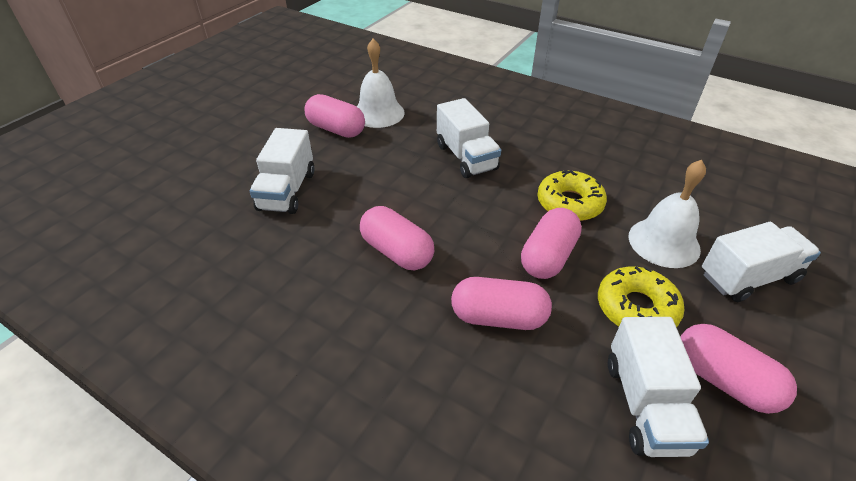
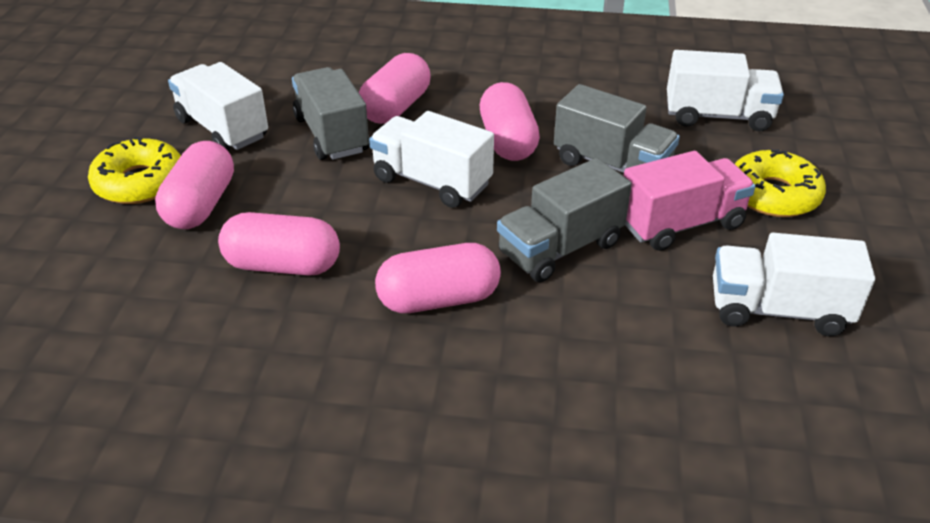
grey truck: none = 0 -> [292,67,370,160] [497,158,632,282] [554,84,680,173] = 3
pink truck: none = 0 -> [624,151,756,251] = 1
white bell: [357,39,405,128] [629,160,706,268] = 2 -> none = 0

